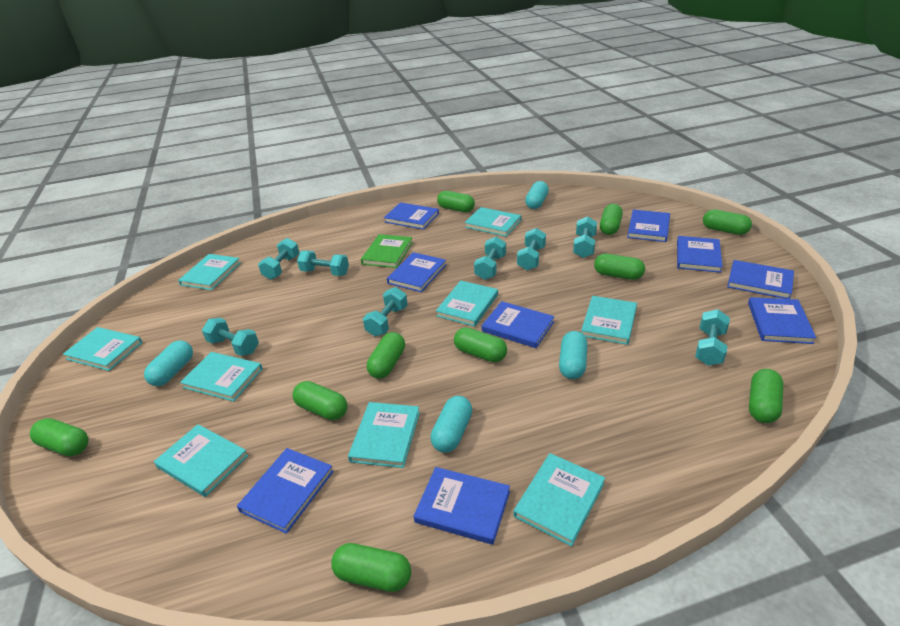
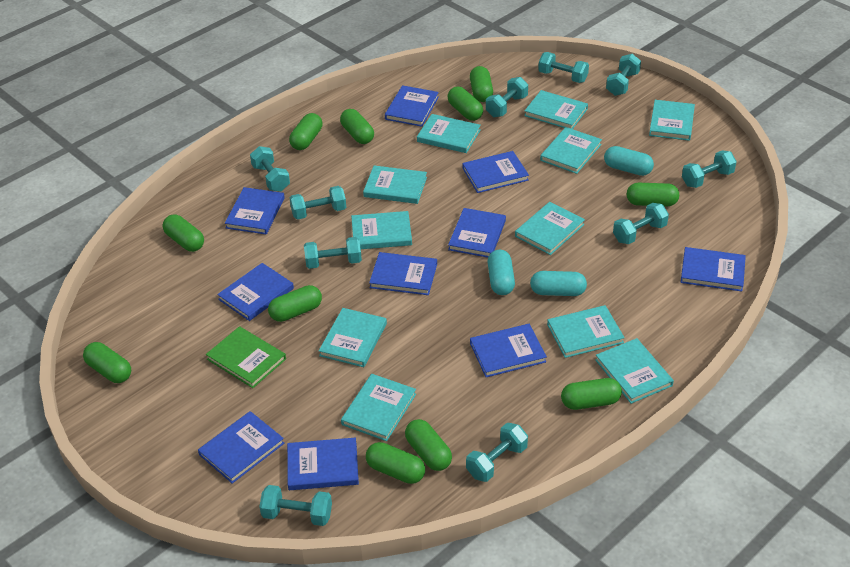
blue book: [237,448,334,534] [384,202,439,230] [387,252,446,292] [413,467,510,545] [482,301,555,348] [627,210,670,242] [677,236,723,273] [727,260,794,299] [748,297,816,344] = 9 -> [198,411,284,484] [217,263,294,321] [225,187,285,234] [287,438,359,490] [369,252,437,295] [385,85,439,127] [448,208,506,258] [462,151,529,193] [470,324,547,377] [681,247,746,292] = 10
green capsule: [30,418,89,456] [293,381,348,420] [331,543,411,592] [367,332,405,379] [437,191,475,212] [454,327,507,362] [594,254,645,280] [600,204,623,235] [703,209,752,235] [749,369,783,423] = 10 -> [83,342,131,383] [163,215,204,252] [268,285,322,322] [289,113,322,150] [340,109,374,144] [366,442,425,484] [405,419,452,471] [447,87,483,121] [470,66,493,102] [561,378,622,410] [627,183,679,206] = 11
turquoise book: [63,327,143,371] [154,424,248,497] [178,254,241,290] [180,352,263,401] [348,402,420,468] [436,281,498,327] [465,207,521,237] [513,453,605,546] [581,296,637,345] = 9 -> [319,308,387,367] [341,374,416,441] [351,211,412,249] [363,165,427,204] [417,114,481,153] [515,202,585,255] [524,90,588,129] [540,127,602,174] [547,305,625,358] [595,338,674,404] [649,100,695,141] = 11
turquoise capsule: [144,340,193,386] [430,396,472,453] [525,181,549,209] [559,331,587,379] = 4 -> [487,250,515,295] [530,271,587,296] [604,146,654,176] = 3
turquoise dumbbell: [202,318,259,356] [258,238,299,280] [297,250,349,276] [363,287,408,337] [474,237,506,280] [517,228,546,270] [573,216,597,258] [695,309,730,366] = 8 -> [250,146,290,192] [259,485,332,526] [290,186,346,220] [304,237,362,269] [466,423,528,482] [486,77,528,117] [538,52,589,83] [606,54,641,96] [613,203,669,244] [682,151,737,188] = 10

